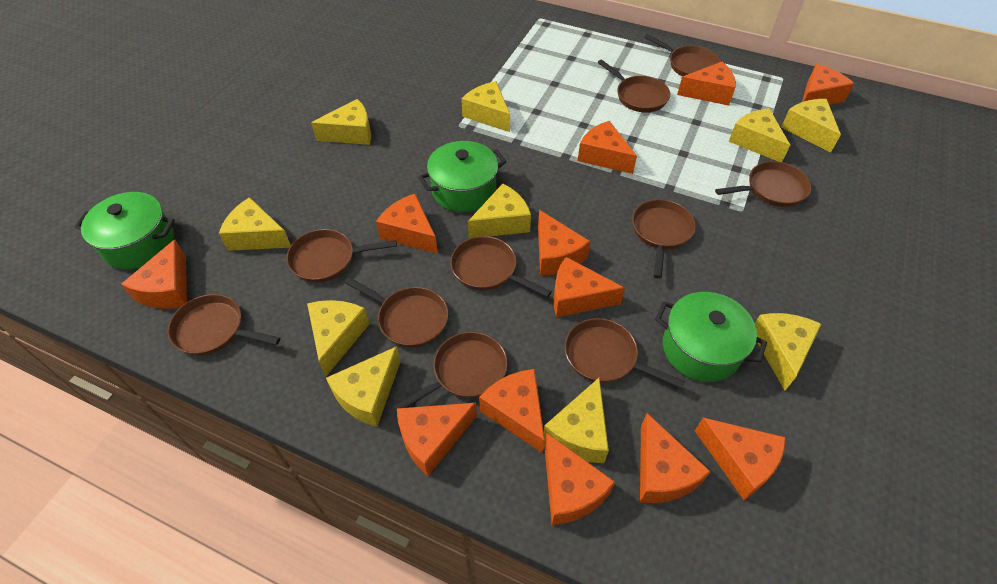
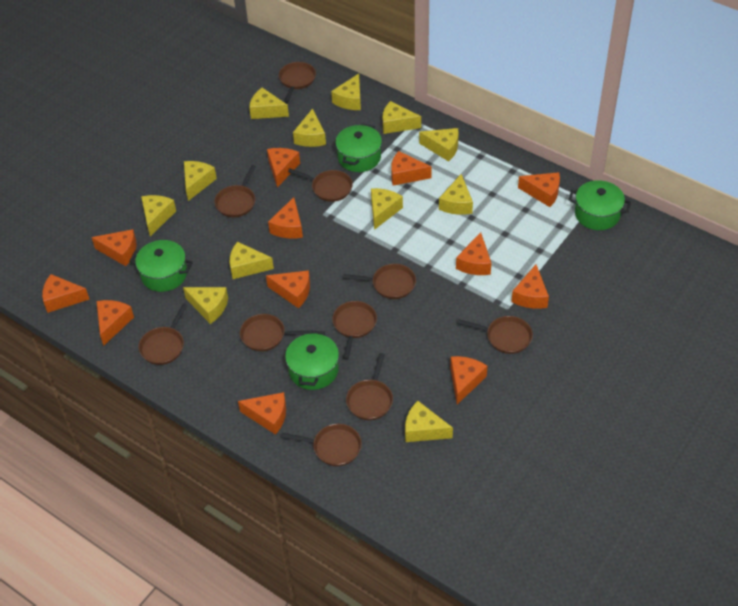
green pot: [74,192,175,270] [418,141,507,212] [655,292,767,382] = 3 -> [130,240,193,292] [285,330,339,390] [335,123,382,172] [569,180,631,230] = 4
yellow cheese: [219,197,291,251] [307,300,370,376] [311,99,371,145] [326,346,401,427] [461,81,510,132] [468,183,531,239] [544,378,609,463] [729,108,790,162] [755,313,822,391] [781,99,841,153] = 10 -> [141,195,176,236] [183,287,228,324] [184,161,217,201] [230,242,274,279] [249,88,289,119] [293,108,326,147] [331,74,361,110] [371,188,403,230] [383,101,421,134] [405,401,453,442] [419,128,459,162] [439,174,473,215] = 12

